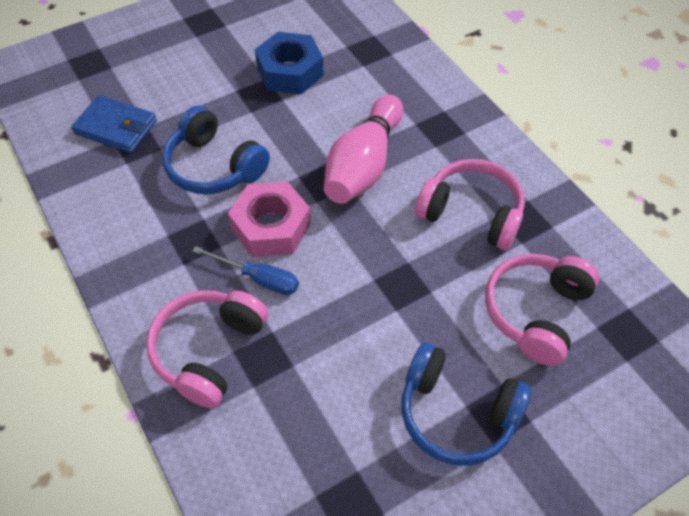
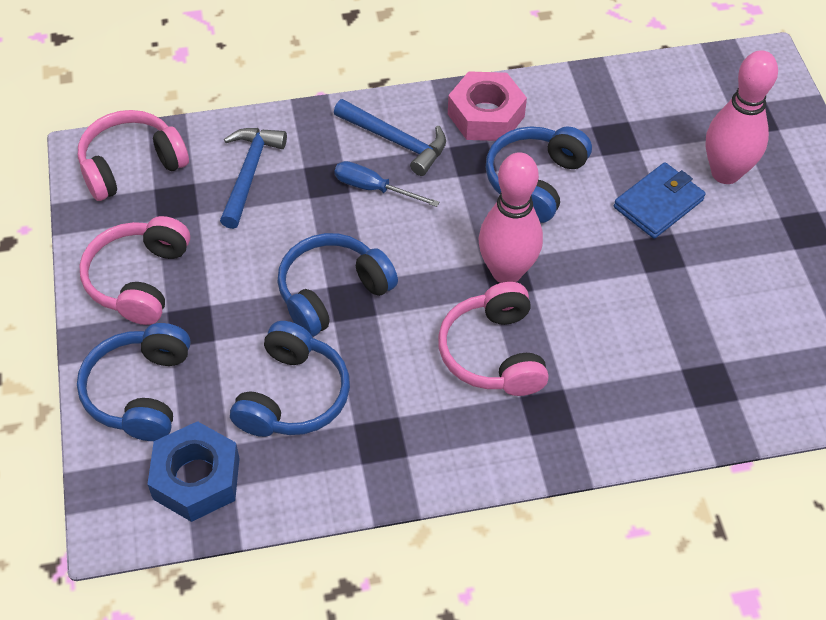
blue hammer: none = 0 -> [220,128,287,229] [334,99,446,176] = 2
blue headphones: [162,106,270,194] [401,342,531,466] = 2 -> [77,323,190,441] [230,321,350,437] [277,233,398,337] [486,126,592,223] = 4
pink bowling pin: [324,95,403,204] = 1 -> [479,152,543,283] [706,50,778,184] = 2

